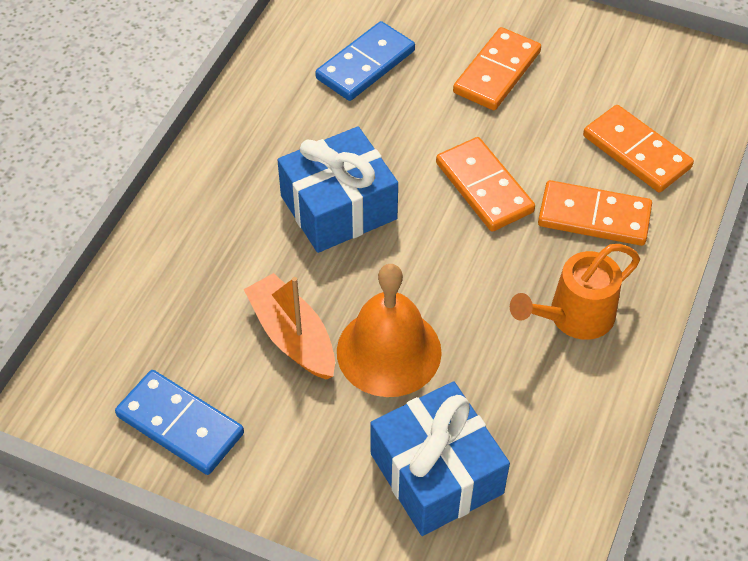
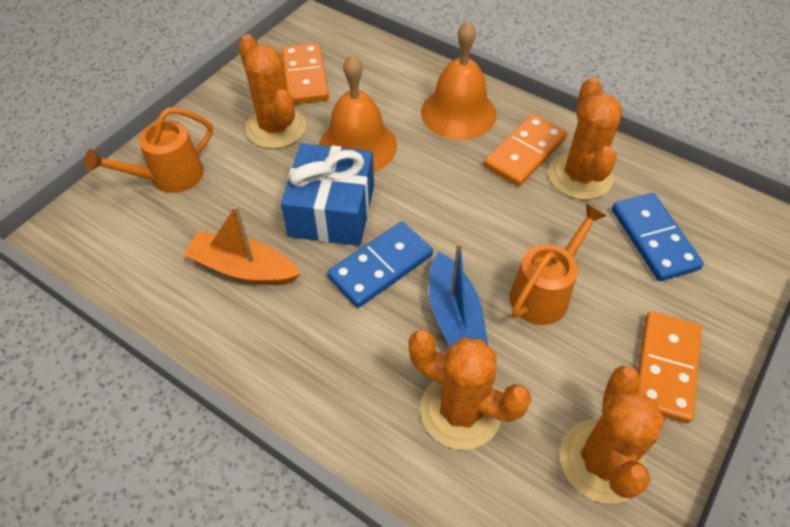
blue boat: none = 0 -> [429,242,488,347] = 1
blue gift: [277,126,398,253] [370,381,510,536] = 2 -> [281,143,374,246] = 1
orange bell: [337,264,442,397] = 1 -> [319,54,397,172] [421,21,497,140] = 2
orange cactus: none = 0 -> [238,34,306,149] [408,330,532,450] [548,77,622,200] [560,366,665,504] = 4
orange domino: [436,137,535,232] [453,27,541,110] [538,180,652,246] [583,105,694,192] = 4 -> [281,43,329,104] [484,114,567,186] [636,311,702,423] = 3
orange watering can: [510,244,640,340] = 1 -> [84,108,213,193] [509,204,607,325] = 2

